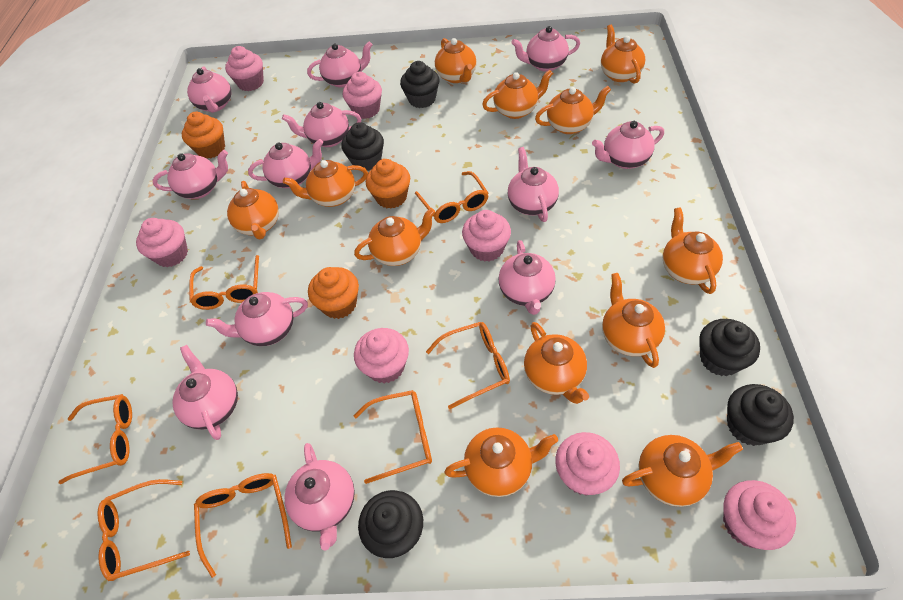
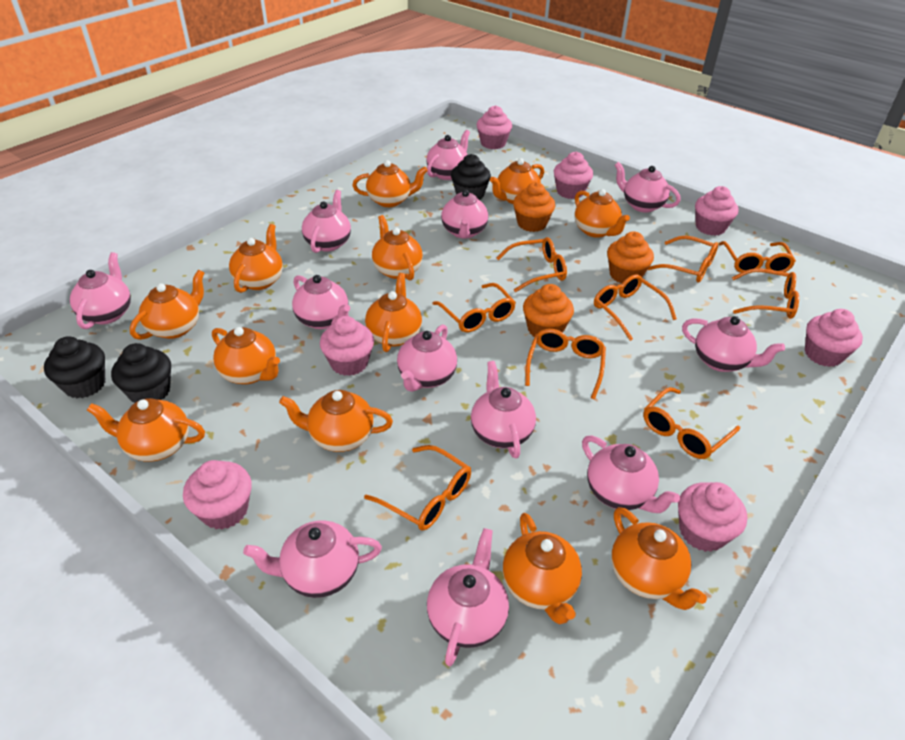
black cupcake: [341,122,384,171] [358,490,423,558] [400,61,439,108] [699,319,760,376] [727,384,794,446] = 5 -> [44,336,105,398] [111,343,171,403] [451,154,491,200] = 3
orange glasses: [59,394,132,484] [97,479,190,581] [189,255,259,310] [194,473,292,578] [353,390,432,484] [415,171,489,223] [426,322,510,409] = 7 -> [364,445,471,531] [432,283,516,332] [496,237,567,292] [525,329,606,399] [594,274,677,341] [643,387,740,459] [648,236,718,283] [719,241,796,273] [732,268,799,319] = 9

